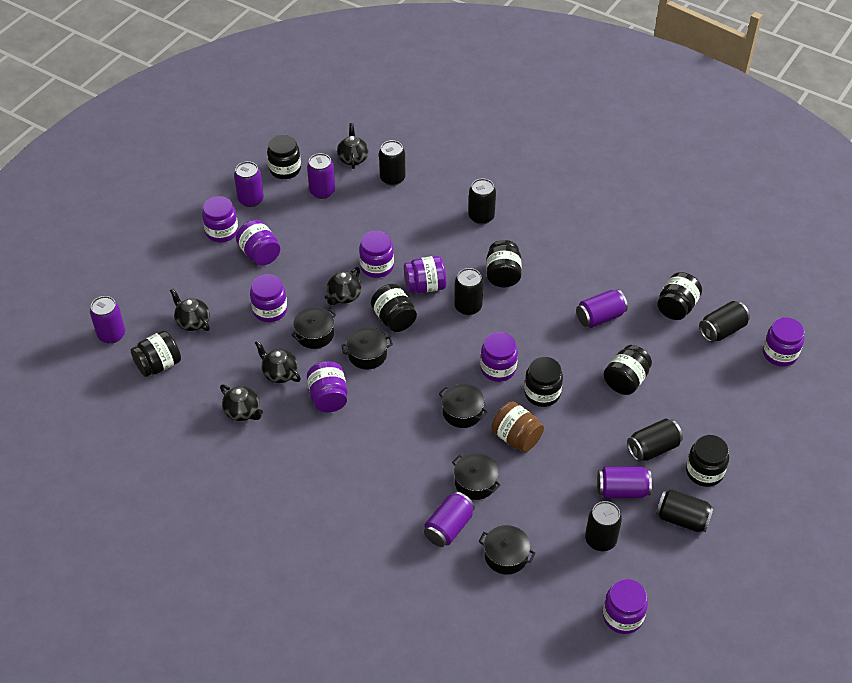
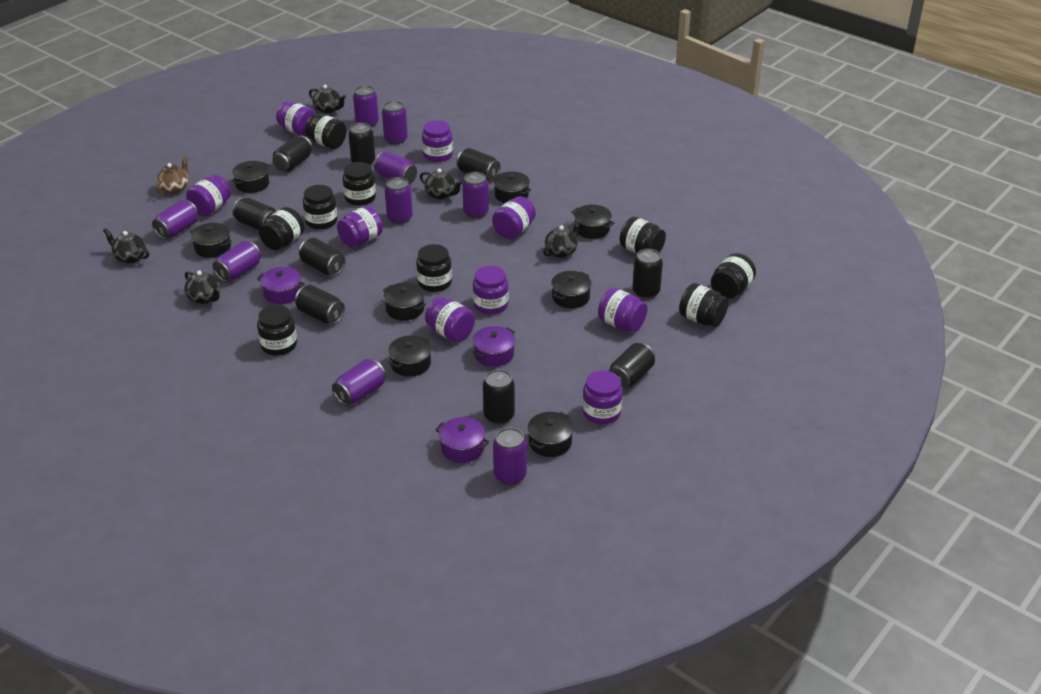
black can: [379,140,405,186] [454,268,484,315] [468,178,496,225] [585,501,622,551] [627,419,683,462] [656,489,714,532] [699,301,750,342] = 7 -> [232,198,276,230] [272,135,313,172] [295,285,345,324] [299,238,345,276] [348,123,375,165] [457,148,500,181] [483,369,515,424] [608,343,655,390] [632,249,663,299] = 9
black jar: [131,330,181,377] [267,135,301,179] [371,284,417,332] [487,240,522,287] [524,357,563,407] [603,345,652,395] [657,272,702,320] [686,435,729,487] = 8 -> [257,305,297,356] [259,207,304,250] [303,185,338,230] [305,114,347,149] [342,162,376,206] [416,244,452,292] [620,217,666,253] [679,283,728,327] [711,253,756,299] = 9
black pot: [292,307,336,349] [341,327,393,370] [439,384,487,428] [452,453,501,500] [479,525,535,575] = 5 -> [190,223,232,258] [231,161,270,193] [383,282,426,321] [388,335,431,377] [492,171,531,203] [528,412,574,457] [551,271,591,308] [571,205,614,239] = 8
brown jar: [491,401,544,452] = 1 -> none = 0
brown teapot: none = 0 -> [156,156,188,194] = 1
purple can: [90,296,125,344] [234,161,264,207] [307,153,335,199] [424,492,475,547] [576,290,628,328] [597,466,652,498] = 6 -> [152,200,199,239] [213,241,261,282] [332,359,386,406] [353,85,379,128] [374,152,417,184] [382,101,408,145] [385,177,413,224] [462,172,489,219] [493,428,527,485] = 9
purple pot: none = 0 -> [257,267,305,304] [435,417,489,463] [473,326,515,367] = 3

